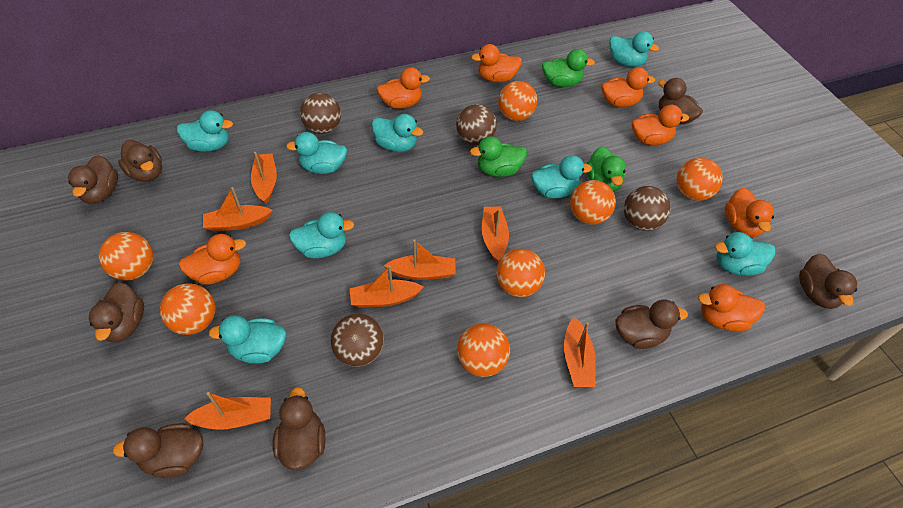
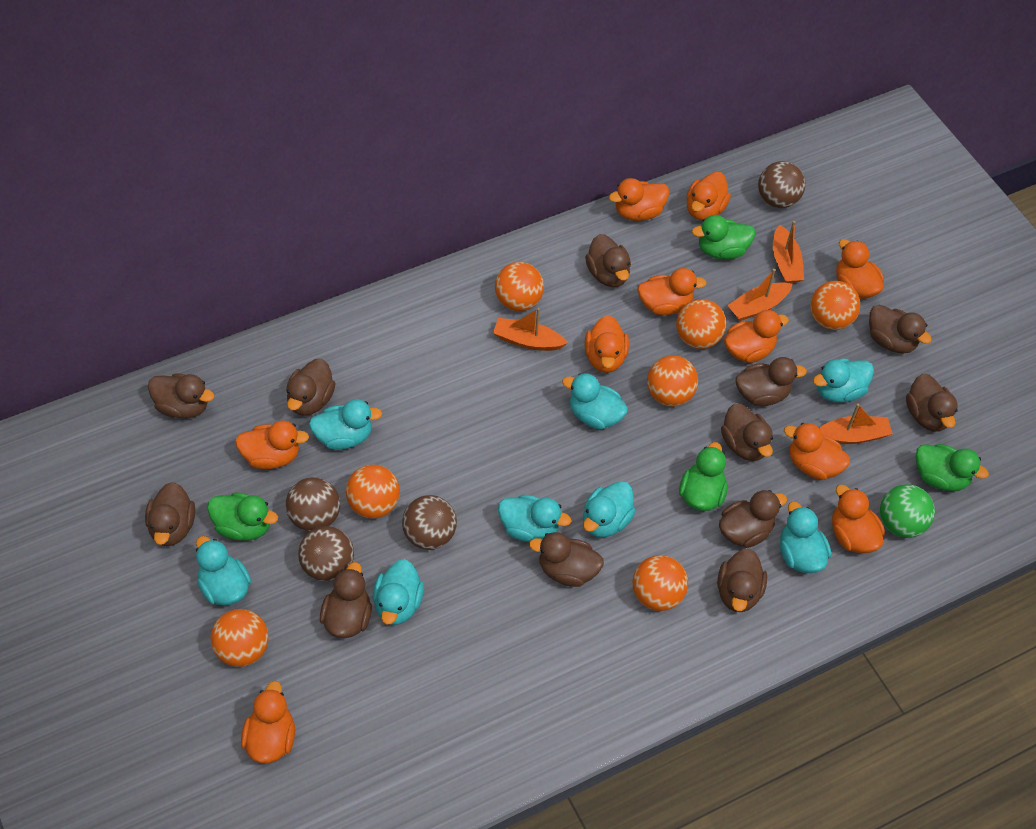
brown duck: [68,155,118,204] [89,282,144,342] [113,423,204,478] [118,140,162,182] [273,387,326,470] [616,300,688,349] [658,78,703,124] [799,253,857,309] = 8 -> [145,482,195,546] [148,373,214,418] [286,359,336,416] [320,562,372,638] [529,532,604,587] [585,234,631,287] [717,548,767,612] [719,490,787,548] [721,403,773,461] [736,357,807,406] [869,305,932,353] [906,374,958,432] = 12
green ball: none = 0 -> [880,484,935,538] = 1
green duck: [470,136,527,177] [542,49,595,87] [586,146,626,192] = 3 -> [207,492,278,541] [679,442,728,511] [692,215,755,259] [916,444,989,491] = 4
orange boat: [184,392,271,430] [203,187,273,232] [251,152,277,204] [350,265,424,308] [384,239,456,280] [482,206,509,262] [564,317,596,387] = 7 -> [493,308,568,351] [727,269,792,321] [773,221,804,283] [820,404,893,444] = 4
orange duck: [179,234,246,285] [377,67,430,109] [471,44,522,82] [601,67,655,107] [632,105,689,145] [698,284,765,331] [725,188,774,237] = 7 -> [235,420,309,469] [241,681,295,764] [584,315,629,373] [609,178,669,221] [638,268,707,315] [686,172,731,220] [724,310,789,363] [784,423,850,480] [832,485,885,553] [836,239,884,299] = 10

